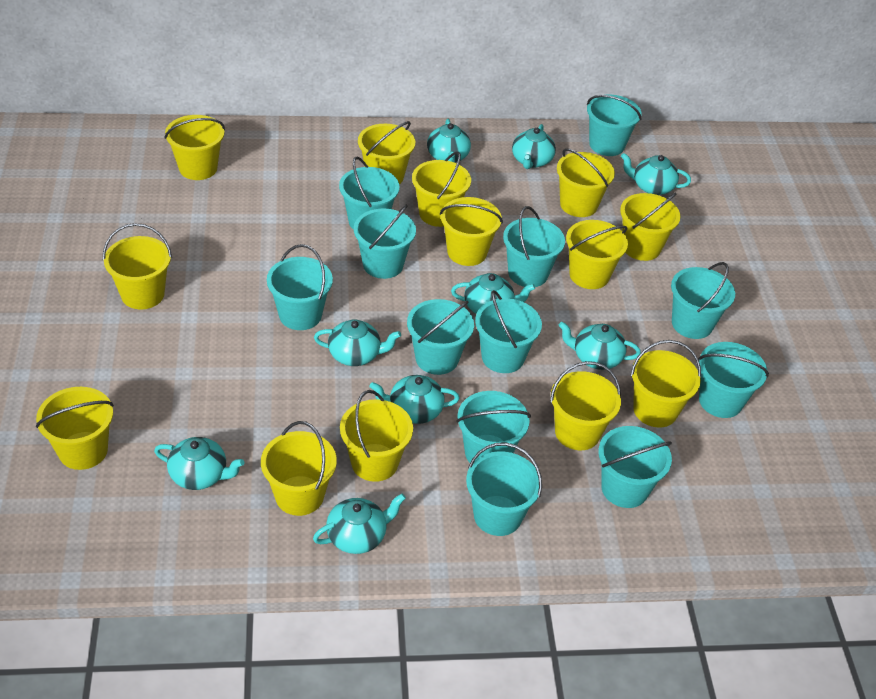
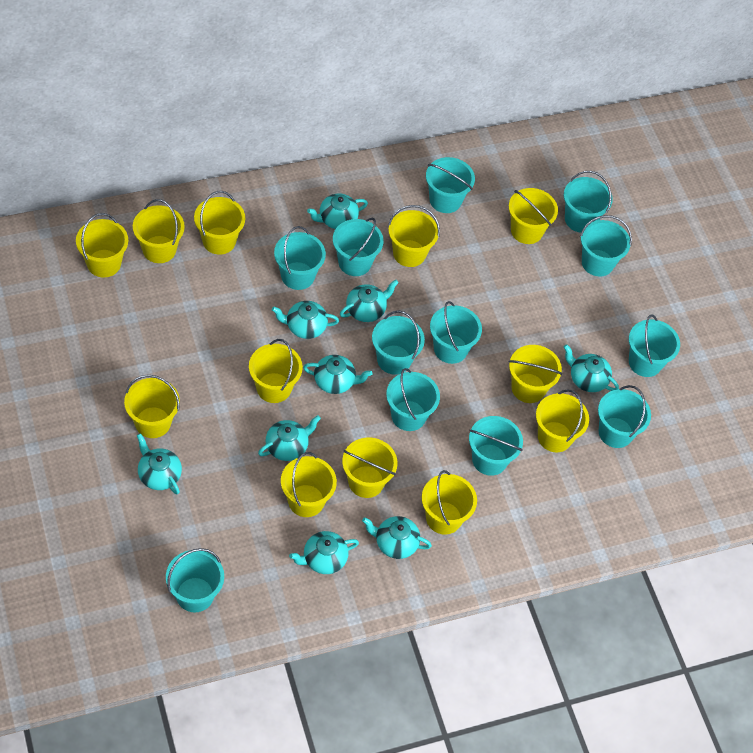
yellow bucket: [36,387,114,470] [103,223,172,309] [165,115,225,180] [261,421,337,516] [340,390,413,482] [358,121,415,185] [412,151,471,227] [440,197,503,266] [550,361,621,450] [557,148,615,217] [566,220,628,289] [620,193,681,261] [630,340,701,428] = 13 -> [76,213,128,278] [124,375,180,438] [133,199,185,263] [194,191,245,255] [249,339,303,403] [281,452,337,517] [342,438,398,498] [388,205,440,267] [422,470,477,535] [509,188,558,244] [509,345,562,403] [536,389,589,452] = 12

